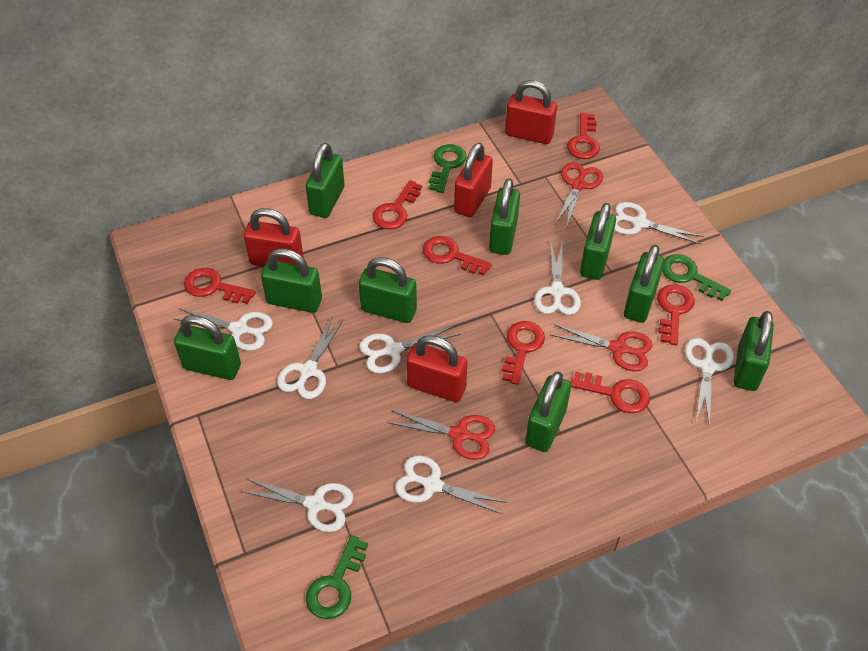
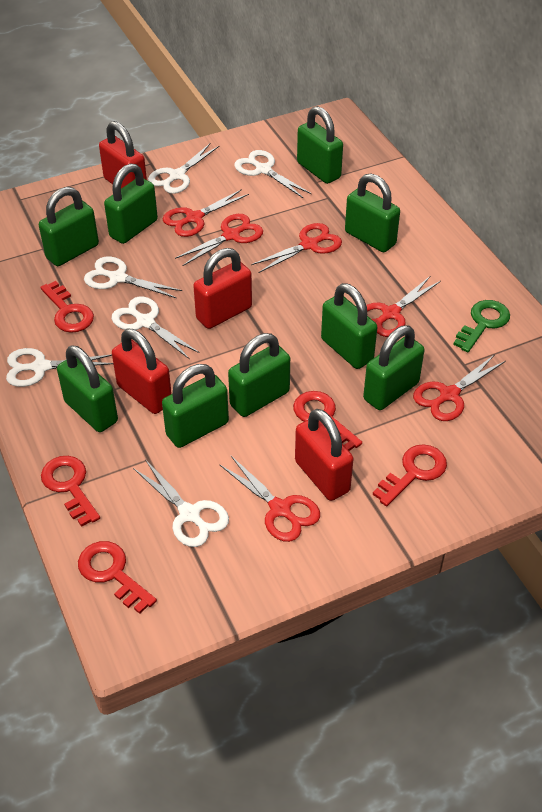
green key: [306,535,368,619] [429,144,467,193] [662,254,731,301] = 3 -> [453,300,510,352] = 1
red key: [184,268,256,304] [373,180,422,230] [423,236,492,276] [502,321,545,385] [567,113,600,159] [570,372,650,413] [657,285,695,345] = 7 -> [40,281,94,333] [41,456,100,527] [78,541,157,614] [293,391,362,451] [373,444,447,506] = 5
red scissors: [387,410,495,460] [551,324,653,371] [555,162,603,229] = 3 -> [163,189,249,237] [175,214,263,266] [219,456,320,542] [251,223,342,273] [366,276,441,337] [413,354,506,421] = 6
white scissors: [174,308,273,351] [241,478,353,532] [277,317,344,399] [359,325,460,374] [395,455,507,514] [534,241,581,315] [614,202,703,244] [685,338,734,424] = 8 -> [6,348,113,387] [84,257,182,298] [112,297,200,359] [133,459,229,547] [148,143,219,194] [234,150,312,198] = 6

